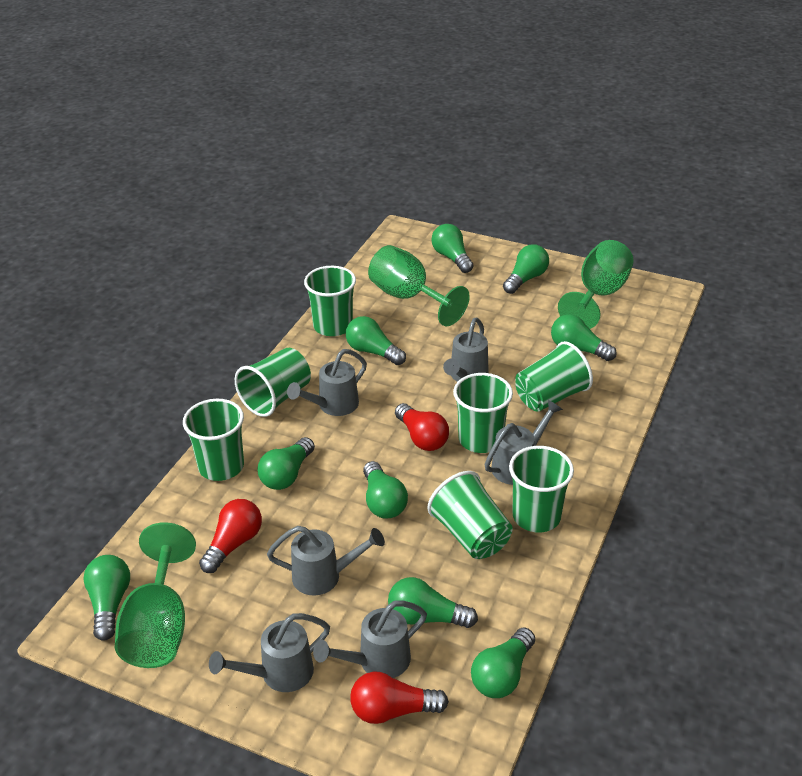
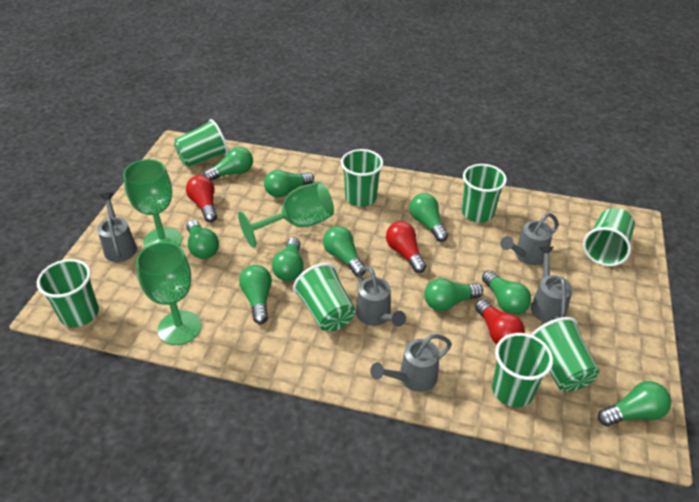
green cup: [183,399,244,481] [235,348,311,417] [304,266,356,336] [427,471,513,559] [453,373,513,453] [509,446,574,532] [515,341,593,412] = 7 -> [37,259,99,327] [174,119,228,167] [293,263,356,331] [341,149,383,207] [462,164,507,223] [492,333,553,407] [531,317,599,392] [583,208,635,266] = 8
green light bulb: [83,555,130,641] [258,437,315,490] [346,316,406,365] [363,461,408,519] [388,577,478,628] [431,224,474,273] [471,628,535,698] [503,244,549,294] [551,314,617,361] = 9 -> [186,220,219,259] [203,147,253,181] [239,265,272,324] [264,170,314,197] [272,237,304,281] [323,226,366,276] [410,193,448,242] [424,278,483,311] [482,270,531,315] [598,381,671,426] = 10
grey watering can: [209,613,330,692] [267,526,385,596] [287,349,367,416] [313,600,427,678] [443,318,489,382] [484,400,563,485] = 6 -> [98,193,137,262] [356,267,406,327] [370,334,452,392] [500,213,559,265] [531,246,573,323] = 5

